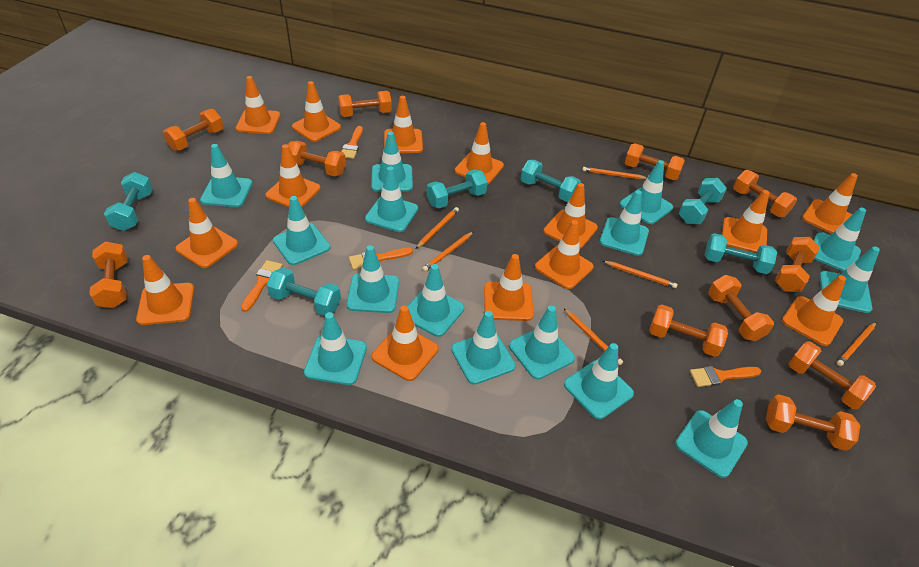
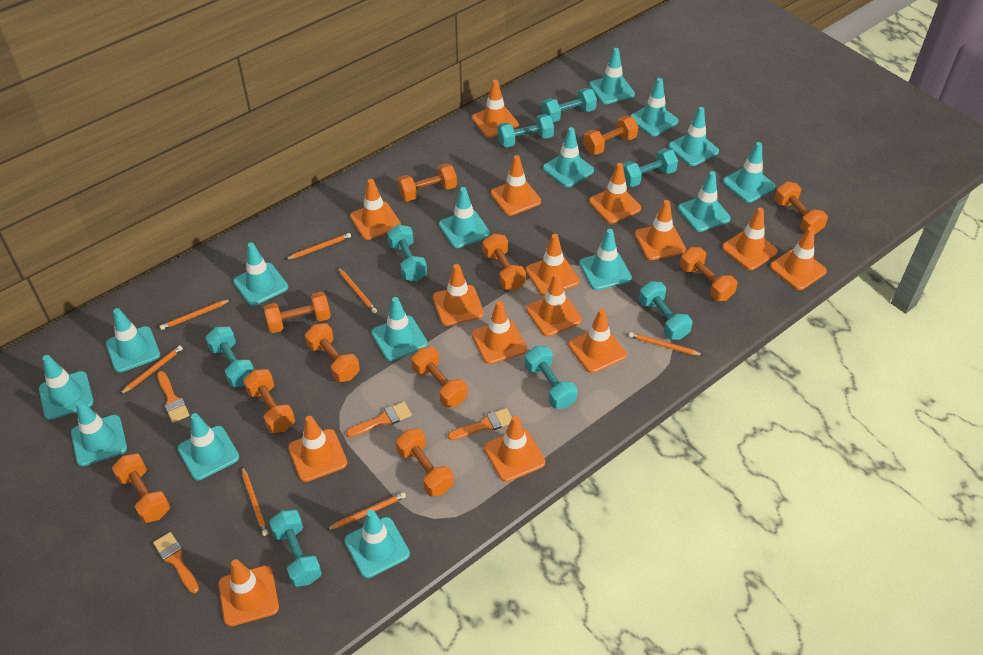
orange pencil: [416,207,459,249] [422,231,474,272] [564,309,623,365] [582,167,647,179] [603,261,678,288] [837,322,876,366] = 6 -> [119,345,183,395] [160,299,231,330] [242,467,268,536] [285,233,351,260] [327,492,406,530] [337,267,377,313] [629,332,702,356] = 7
orange traffic cone: [136,255,194,325] [176,198,238,268] [236,76,281,134] [265,144,321,207] [292,81,341,142] [371,306,438,381] [384,96,423,153] [455,122,504,184] [484,254,534,321] [535,220,594,289] [543,183,598,249] [722,190,770,253] [782,275,846,346] [802,173,858,234] = 14 -> [218,559,279,626] [288,416,347,482] [350,179,401,240] [433,264,484,326] [472,79,519,138] [472,301,527,364] [484,415,545,482] [491,155,541,216] [526,234,579,296] [526,273,582,337] [568,309,627,373] [589,163,641,224] [634,200,686,260] [722,208,778,270] [770,227,827,290] = 15
turquoise dumbbell: [104,172,153,231] [267,268,341,316] [427,169,487,208] [521,160,581,202] [679,178,727,224] [705,233,777,274] = 6 -> [205,327,254,387] [269,510,322,587] [387,225,427,282] [498,114,554,147] [525,346,578,409] [542,88,597,122] [622,148,678,187] [639,281,692,340] = 8

